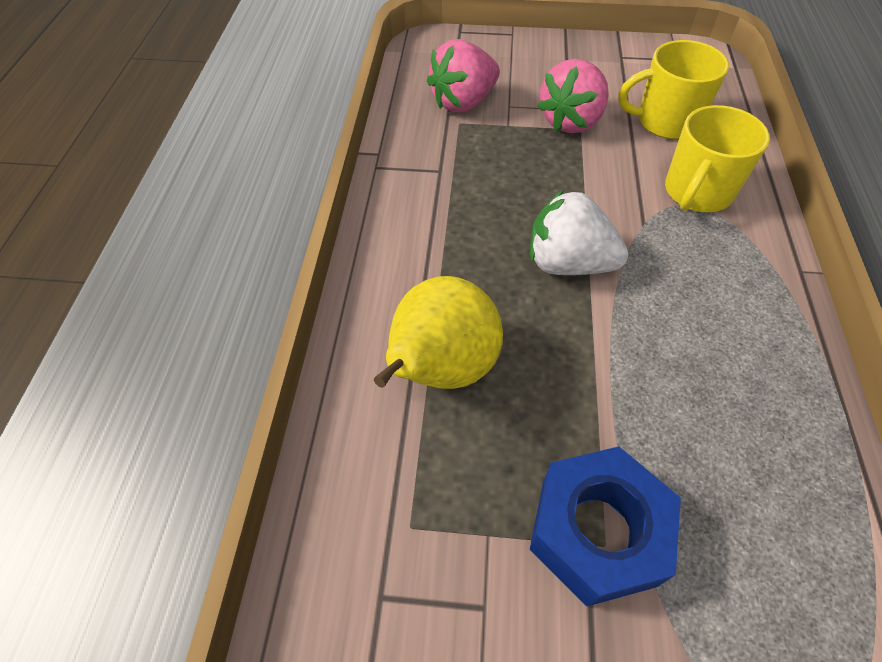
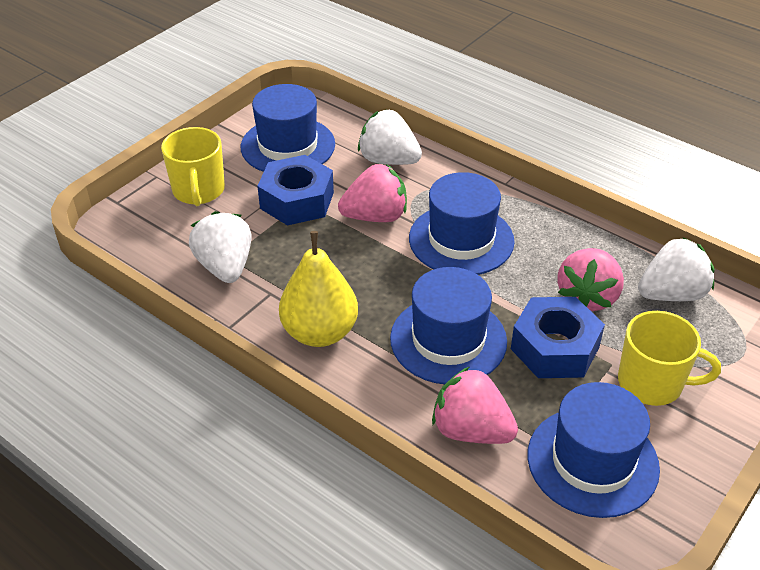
blue hat: none = 0 -> [241,84,335,172] [390,267,507,384] [409,172,515,275] [528,382,660,518] = 4
blue nut: [530,446,681,606] = 1 -> [257,155,334,225] [511,297,605,378] = 2
pink strawberry: [427,39,500,112] [537,59,609,133] = 2 -> [338,164,407,222] [432,367,518,444] [557,248,624,311] = 3
white strawberry: [530,190,628,275] = 1 -> [189,211,252,283] [358,110,422,165] [638,237,715,301] = 3

